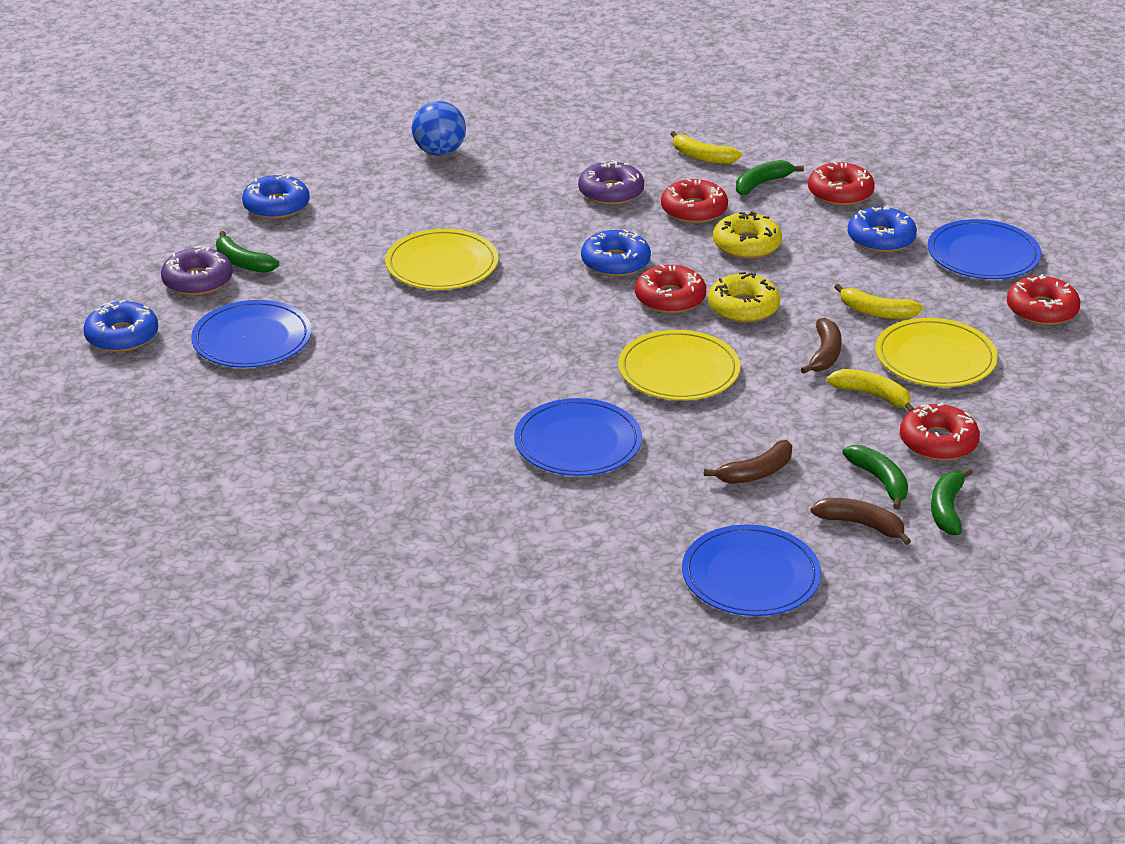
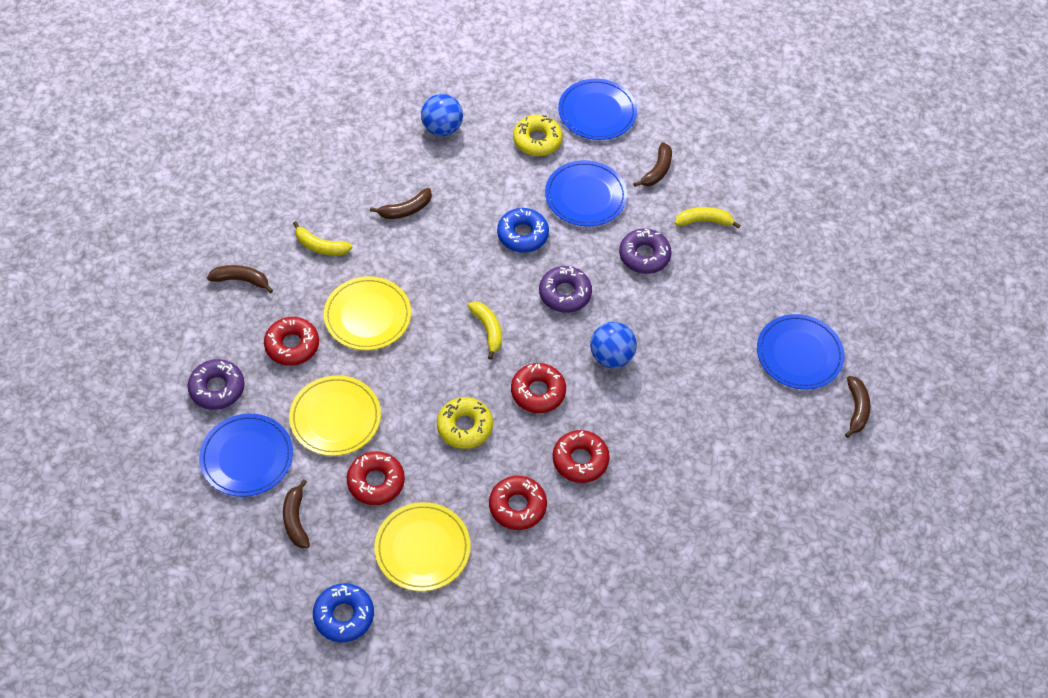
blue ball: [412,101,466,156] = 1 -> [421,94,463,136] [590,322,637,368] = 2
blue donut: [83,300,159,352] [242,174,310,219] [581,229,651,277] [848,205,917,253] = 4 -> [313,583,374,642] [497,208,549,253] = 2
brown banana: [704,440,792,484] [801,318,842,374] [811,498,911,545] = 3 -> [207,265,273,293] [283,479,310,548] [370,188,432,219] [633,142,672,187] [845,376,870,438] = 5
green banana: [216,231,279,273] [736,160,804,195] [842,445,908,509] [931,468,973,535] = 4 -> none = 0
purple donut: [161,246,232,296] [578,160,644,205] = 2 -> [188,359,245,410] [539,266,592,313] [619,228,671,274] = 3

